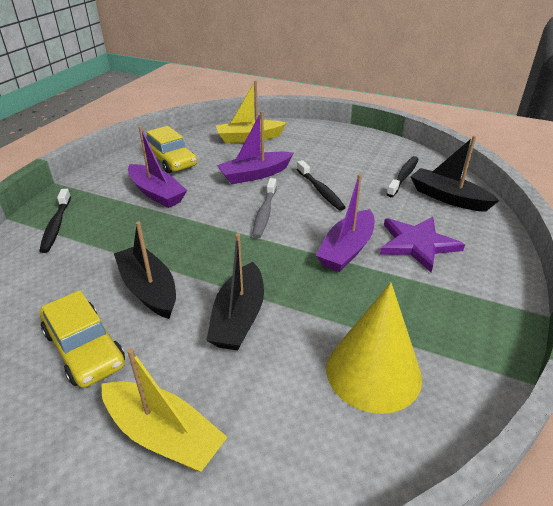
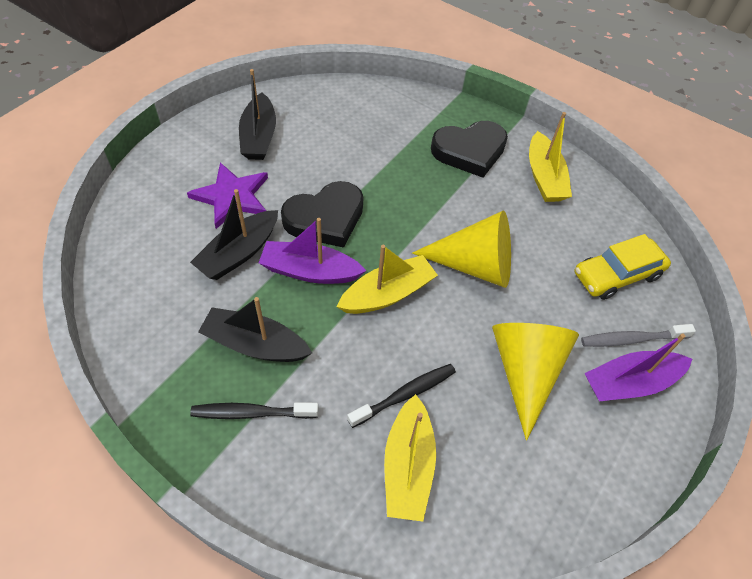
black heart: none = 0 -> [281,181,364,248] [431,121,508,178] = 2
black toothbrush: [39,189,71,253] [297,160,346,211] [386,156,419,197] = 3 -> [190,402,318,419] [347,364,456,428] = 2
purple boat: [128,126,187,208] [217,111,293,184] [316,174,374,272] = 3 -> [259,218,366,284] [584,334,692,401] = 2
yellow boat: [101,348,228,472] [216,81,287,143] = 2 -> [337,245,438,314] [384,394,436,522] [529,112,572,202] = 3
yellow car: [40,290,125,388] [146,126,197,173] = 2 -> [574,234,671,300] = 1
yellow cone: [326,282,422,414] = 1 -> [412,211,511,288] [492,323,579,440] = 2

